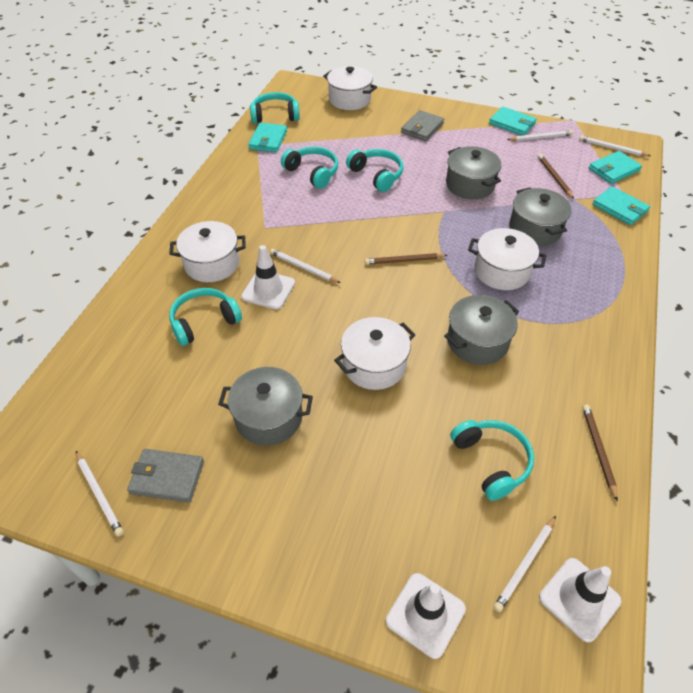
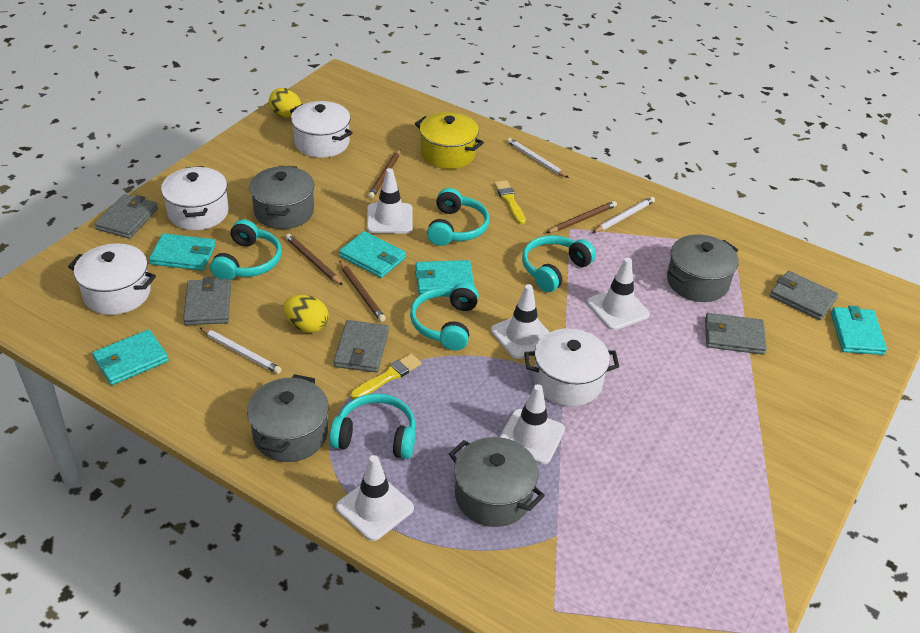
brown pencil: [365,253,448,265] [538,154,574,199] [583,405,618,502] = 3 -> [285,233,342,285] [339,261,386,322] [368,149,401,199] [546,201,617,233] = 4
grey wallet: [127,449,204,503] [401,110,444,141] = 2 -> [95,194,158,239] [183,277,231,325] [334,320,389,372] [705,313,767,355] [770,271,839,320] = 5
turquoise wallet: [248,123,287,152] [489,107,537,136] [589,151,642,184] [592,186,650,225] = 4 -> [92,329,169,385] [149,233,216,271] [339,231,406,278] [415,260,475,295] [831,306,887,355] = 5
white pencil: [76,451,124,536] [270,249,341,283] [494,516,556,612] [507,130,573,141] [579,135,651,156] = 5 -> [199,327,282,374] [507,138,569,178] [592,197,655,233] = 3
white traffic cone: [241,245,295,310] [386,573,466,659] [539,558,621,643] = 3 -> [336,455,414,541] [367,168,413,233] [491,284,549,359] [500,384,565,464] [587,258,650,330] = 5
yellow brush: none = 0 -> [351,354,421,400] [494,180,526,225] = 2
yellow egg: none = 0 -> [269,88,301,118] [284,295,329,333] = 2
yellow pot: none = 0 -> [415,112,484,169] = 1

